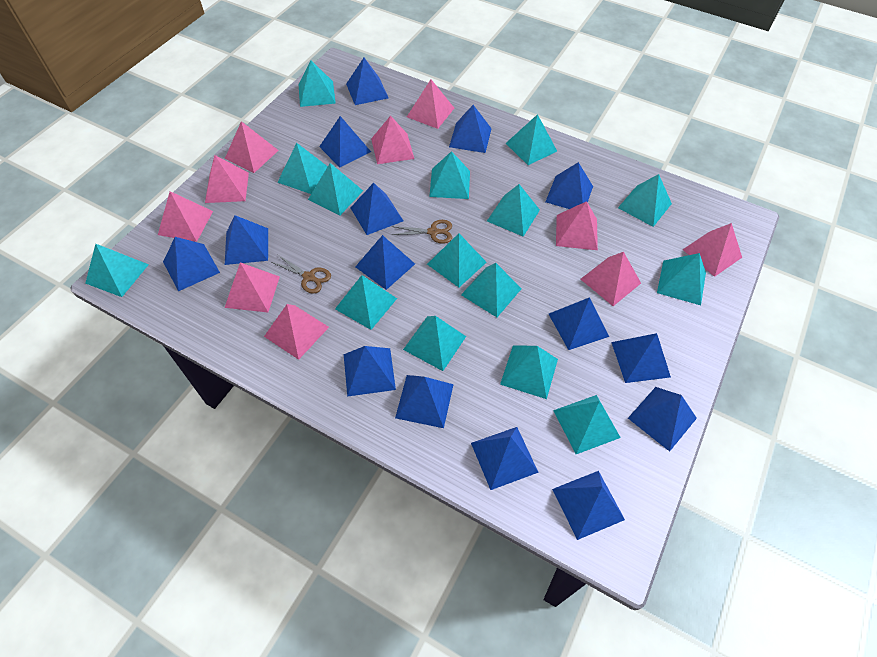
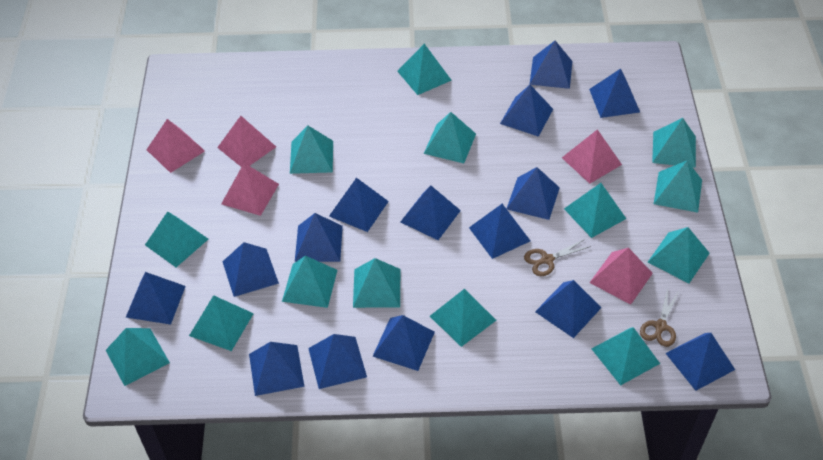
pink pyramid: [158,191,213,242] [205,155,249,203] [224,262,280,313] [225,121,279,173] [264,304,329,360] [371,115,414,164] [407,79,454,129] [556,201,598,250] [581,252,641,306] [682,223,742,277] = 10 -> [147,119,205,173] [217,116,276,167] [221,163,279,216] [562,129,622,184] [589,248,653,305] = 5
turquoise pyramid: [85,244,149,297] [277,143,328,194] [298,60,336,107] [308,163,363,215] [335,275,397,330] [403,316,466,371] [427,233,487,287] [429,151,470,199] [461,263,521,317] [487,184,540,237] [500,345,558,399] [506,114,557,165] [553,395,621,454] [618,174,672,227] [657,253,706,305] = 15 -> [106,328,170,386] [145,211,208,267] [189,295,254,351] [282,256,337,308] [290,126,333,174] [353,258,400,308] [397,44,452,95] [424,112,476,163] [430,289,496,347] [564,183,626,238] [591,327,660,385] [648,227,710,283] [652,118,696,168] [654,161,702,213] = 14

